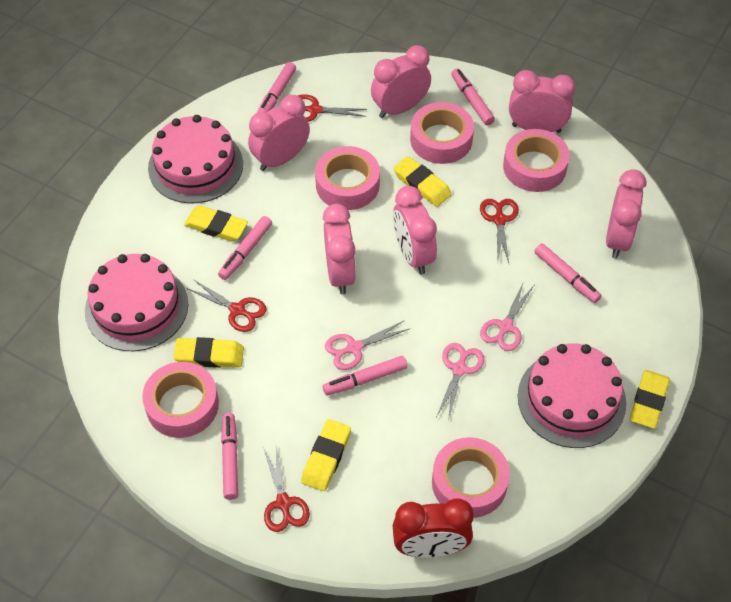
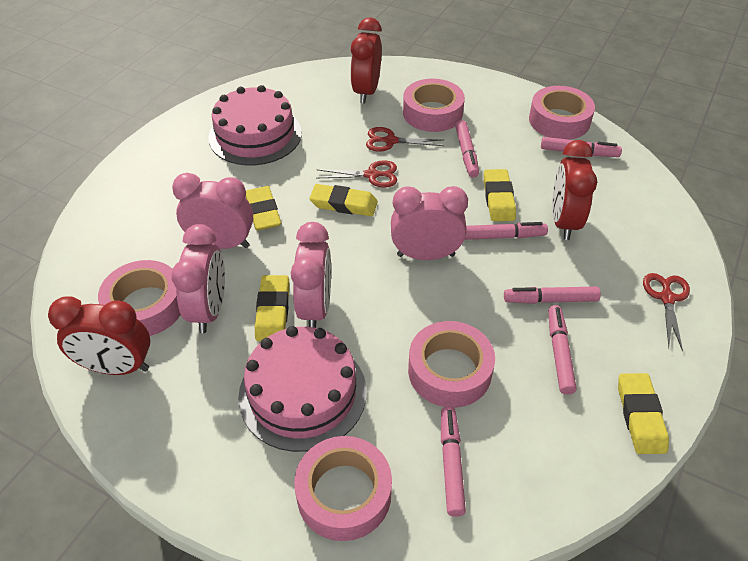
pink cake: [85,254,188,351] [148,115,243,203] [518,344,626,448] = 3 -> [208,85,302,165] [238,326,367,452] = 2
pink clock: [248,95,310,171] [323,204,356,294] [371,45,431,118] [393,186,437,274] [509,70,576,133] [606,169,646,259] = 6 -> [171,224,225,333] [172,173,253,249] [291,222,331,328] [391,186,468,260] = 4
pink scissors: [325,320,409,370] [437,343,484,421] [480,281,534,351] = 3 -> none = 0
red clock: [392,498,474,558] = 1 -> [48,296,150,375] [351,17,382,104] [552,140,597,240] = 3
red scissors: [187,279,267,332] [264,447,310,532] [298,94,367,122] [480,199,519,263] = 4 -> [316,160,397,187] [366,127,444,152] [643,273,690,351] = 3

